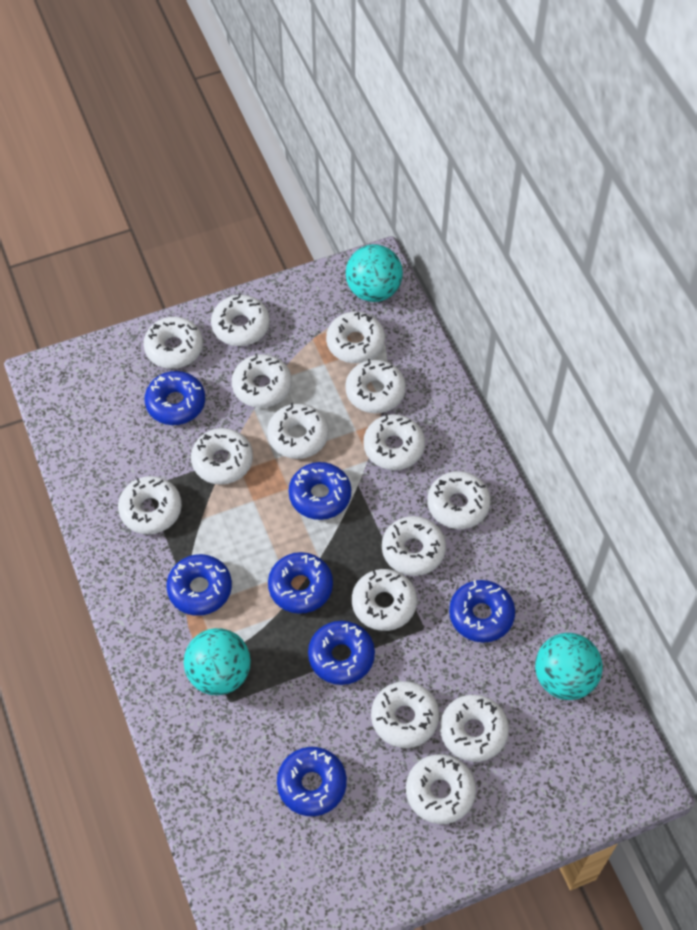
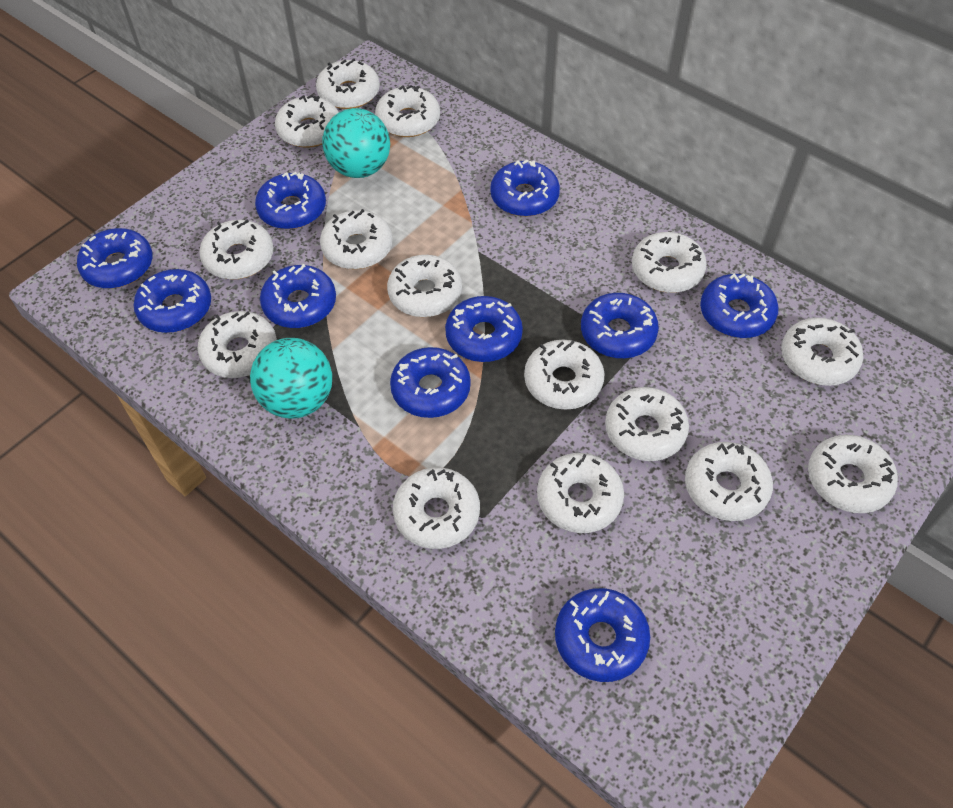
blue donut: [145,371,205,425] [166,554,232,616] [268,552,333,614] [277,747,347,816] [289,462,351,520] [308,621,375,685] [449,580,515,643] = 7 -> [77,228,153,288] [133,269,211,333] [255,172,326,229] [260,264,336,328] [390,347,471,418] [445,296,523,362] [490,160,560,217] [555,588,650,682] [581,293,659,358] [700,274,779,338] = 10
turquoise ball: [184,628,251,695] [346,244,403,302] [535,633,603,700] = 3 -> [250,338,332,419] [322,108,390,178] = 2

